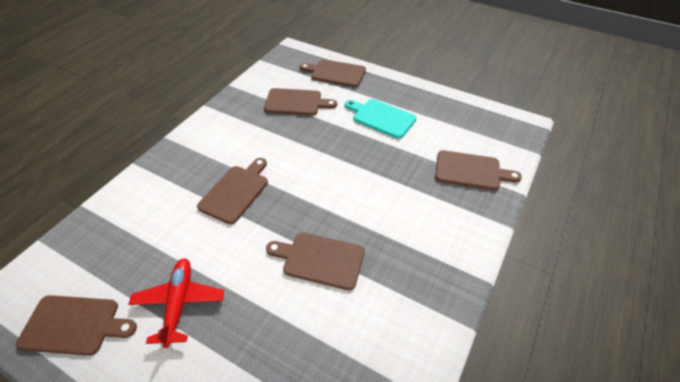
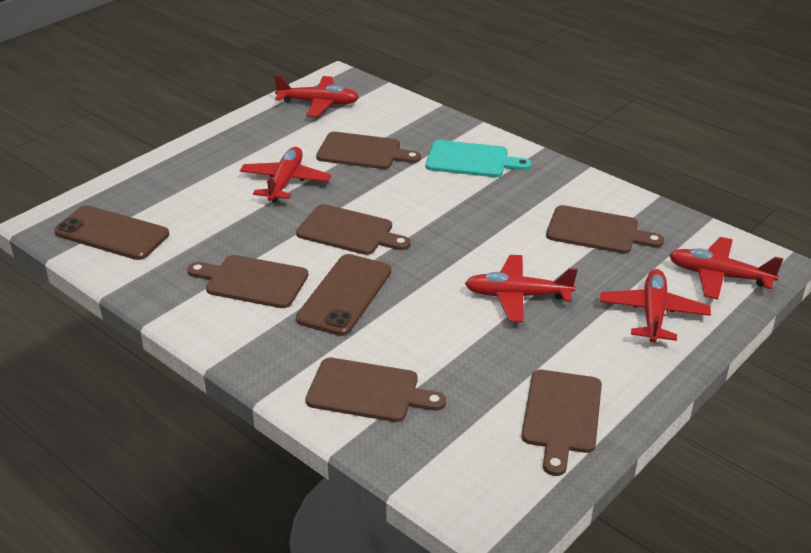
brown phone: none = 0 -> [54,205,169,260] [296,254,391,336] = 2
red plane: [128,258,224,348] = 1 -> [240,147,331,202] [274,75,359,117] [465,255,578,322] [600,269,711,343] [669,237,783,299] = 5

